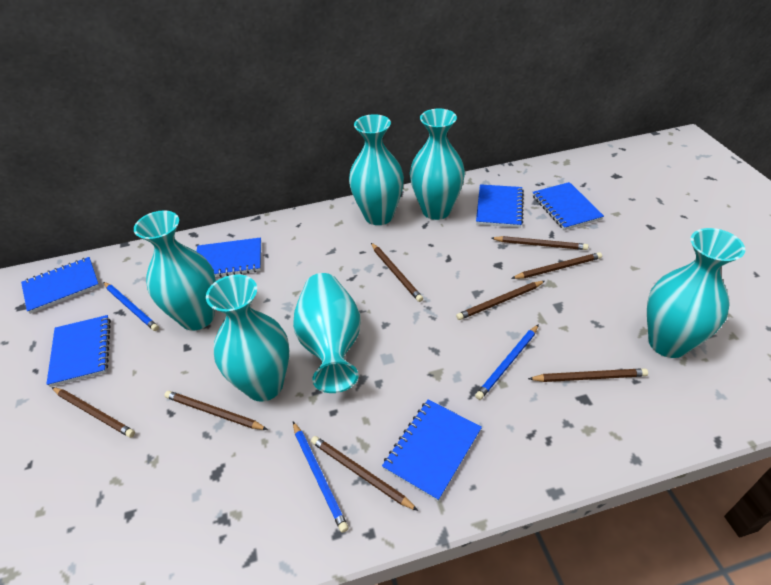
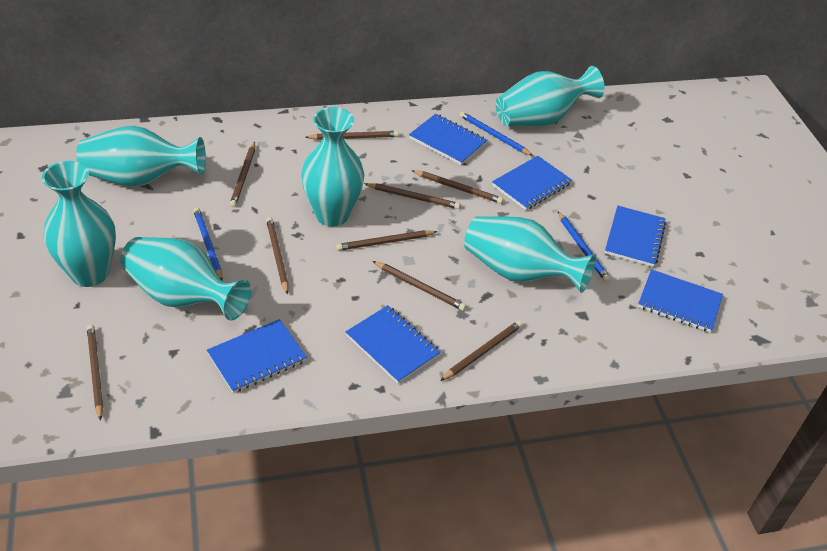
brown pencil: [52,387,135,438] [164,391,268,430] [311,436,418,511] [371,243,423,302] [456,281,545,320] [491,236,588,250] [511,252,602,279] [528,368,648,382] = 8 -> [87,325,103,421] [230,142,255,207] [266,217,289,294] [305,131,399,140] [336,230,438,251] [364,183,460,209] [373,261,466,311] [411,170,503,204] [440,320,523,381] = 9

